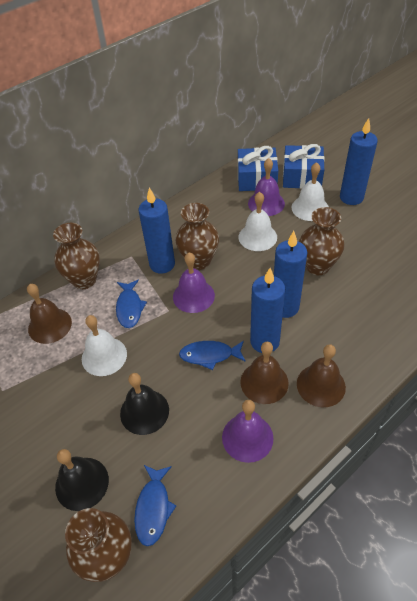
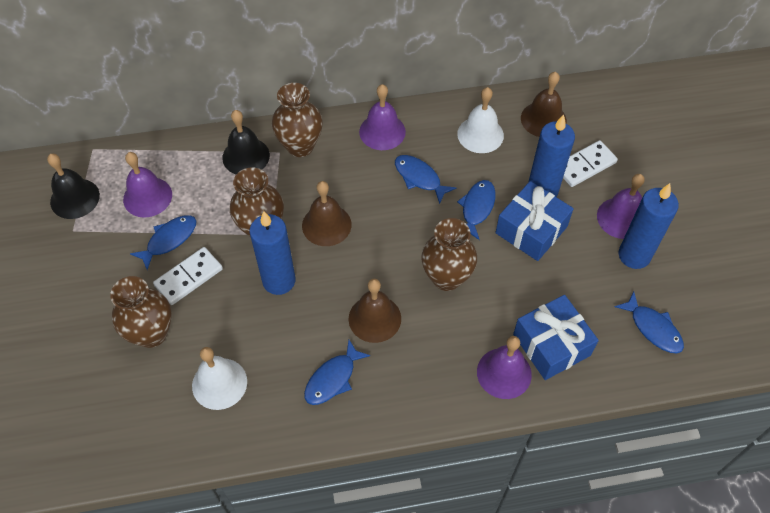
blue candle: [138,187,175,274] [250,268,285,353] [274,231,307,318] [340,118,378,205] = 4 -> [249,211,295,295] [528,114,575,197] [618,183,679,269] = 3
blue fish: [116,280,147,328] [134,465,177,546] [179,340,246,370] = 3 -> [130,215,196,270] [304,340,371,405] [395,155,456,204] [457,180,496,240] [615,292,684,353] = 5
purple bell: [173,253,215,313] [222,400,273,463] [248,158,285,216] = 3 -> [123,152,172,218] [359,84,406,150] [477,336,532,399] [597,174,645,239] = 4
white bell: [82,315,127,376] [239,192,277,251] [292,162,329,221] = 3 -> [192,347,247,410] [457,87,504,153] = 2
white domino: none = 0 -> [153,247,223,305] [563,140,618,187] = 2

